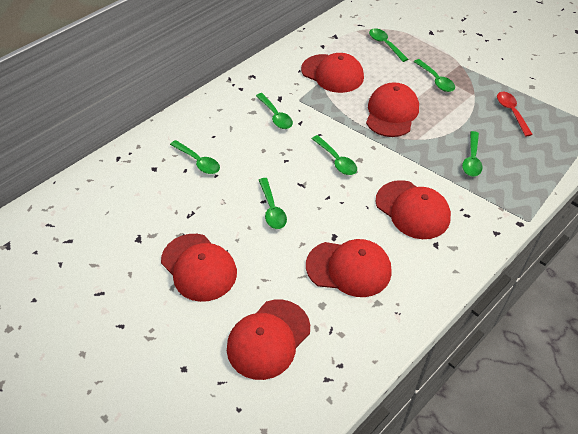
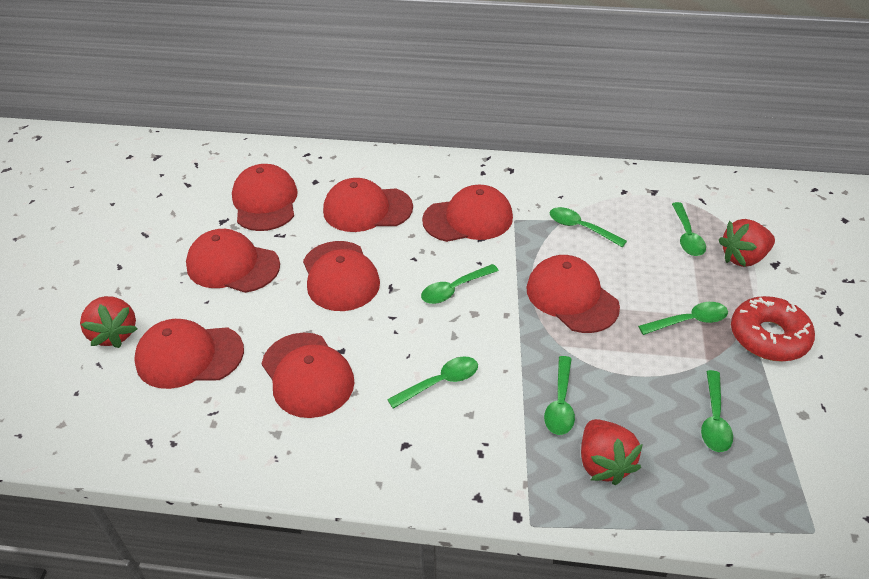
red cap: [161,234,237,302] [227,300,310,380] [301,53,364,93] [306,239,392,297] [366,82,419,137] [375,180,451,239] = 6 -> [134,319,244,389] [186,229,280,293] [232,164,298,231] [262,333,355,418] [303,241,380,311] [323,178,413,232] [422,185,513,242] [526,255,620,333] = 8
red donut: none = 0 -> [731,296,815,362] = 1
red spoon: [497,92,533,136] = 1 -> none = 0
red strawberry: none = 0 -> [80,296,137,348] [581,419,643,485] [719,219,775,267] = 3

